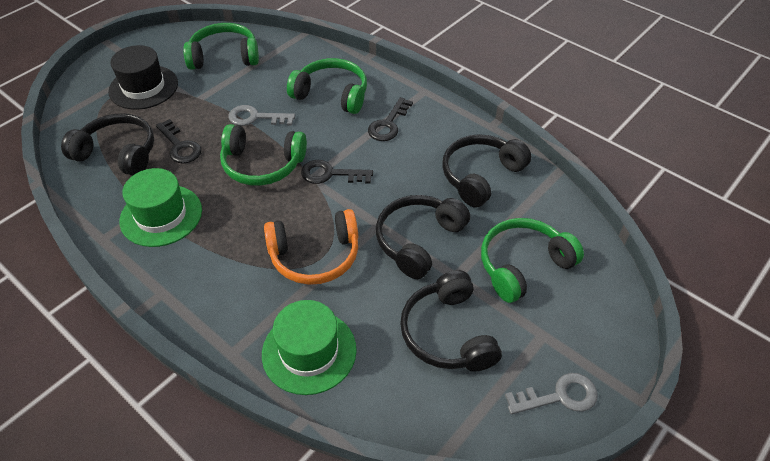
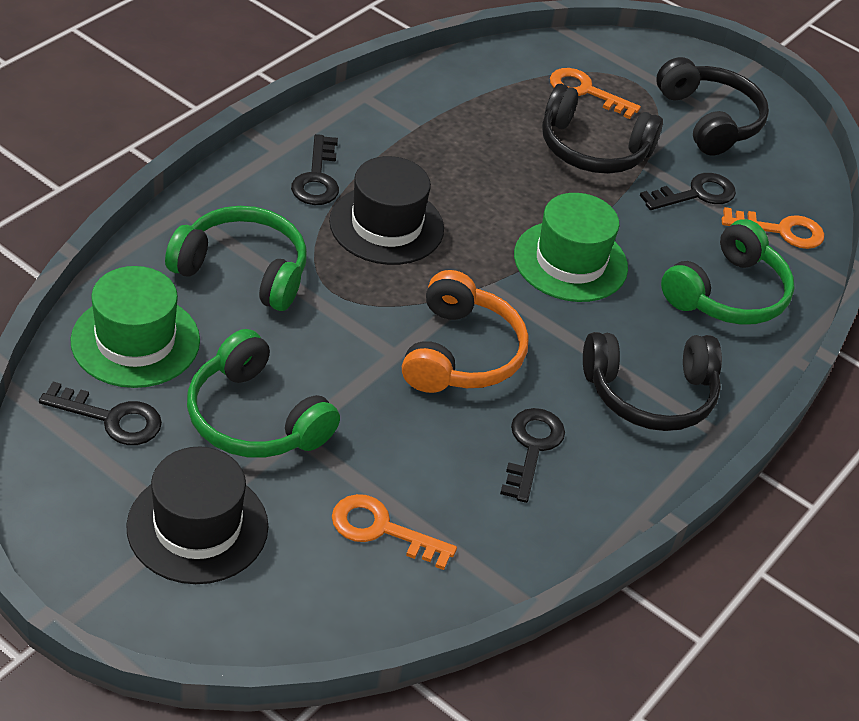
black hat: [108,45,178,110] = 1 -> [126,447,268,584] [329,156,444,265] = 2
black headphones: [61,113,154,176] [376,195,470,279] [400,270,502,371] [442,134,531,208] = 4 -> [542,84,663,174] [583,332,722,431] [656,57,769,156] = 3
black key: [156,119,202,164] [301,160,373,184] [368,97,413,141] = 3 -> [39,382,162,445] [291,134,339,205] [500,408,565,503] [640,173,736,210] = 4
green headphones: [183,23,259,70] [220,124,307,186] [287,58,367,114] [481,218,584,303] = 4 -> [165,206,307,311] [187,329,340,458] [661,219,794,325] = 3
grey key: [228,105,295,126] [505,373,598,415] = 2 -> none = 0
orange key: none = 0 -> [332,494,457,570] [550,68,641,119] [722,207,824,249] = 3

